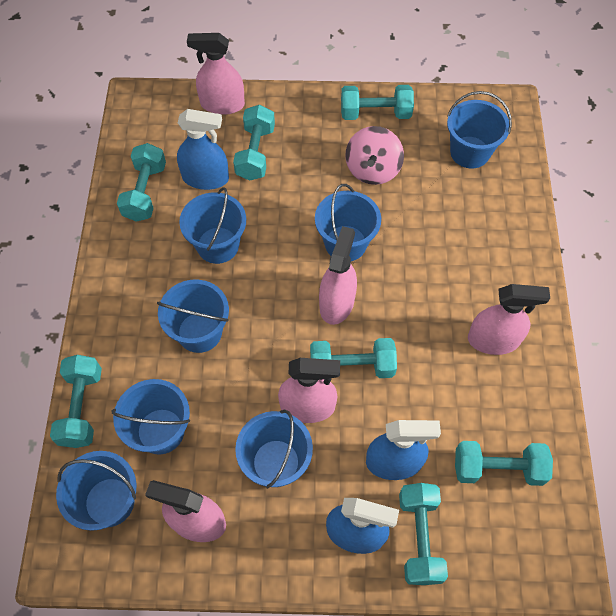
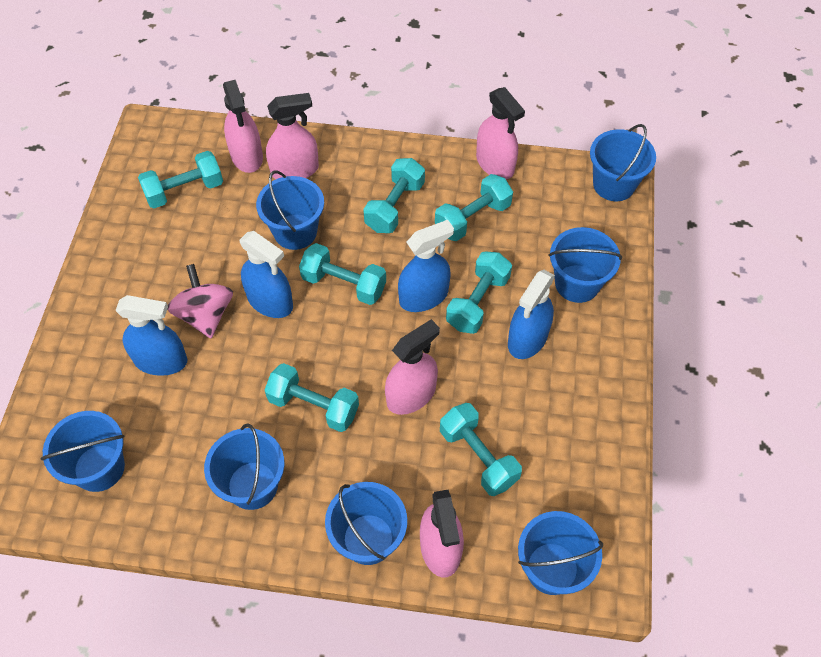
blue spray bottle: [177,109,229,190] [326,498,399,554] [366,420,441,480] = 3 -> [116,295,187,376] [240,231,293,318] [398,220,454,312] [508,270,555,359] = 4

